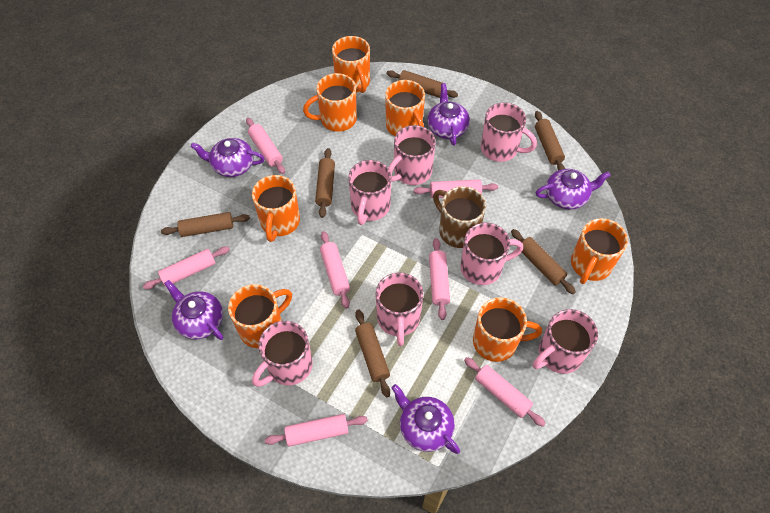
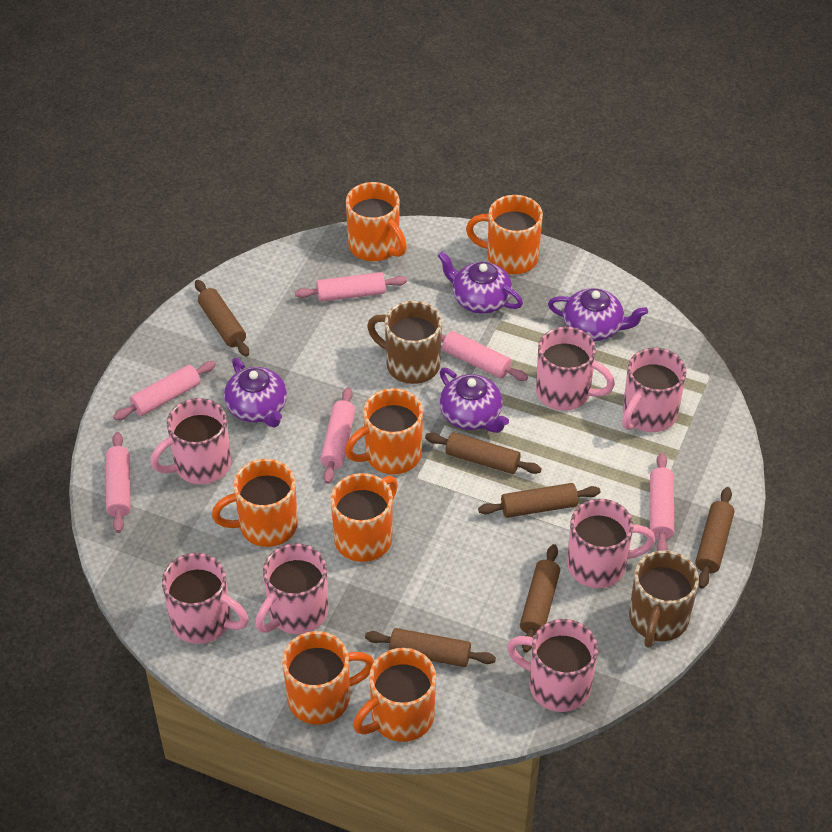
brown mug: [433,186,486,248] = 1 -> [367,301,442,384] [629,550,699,648] = 2
pink rolling pin: [143,247,230,289] [246,118,285,174] [265,414,368,447] [320,231,350,309] [414,179,498,198] [429,238,450,320] [464,357,546,427] = 7 -> [106,432,130,533] [113,361,216,420] [295,272,407,302] [320,387,355,484] [441,331,528,381] [650,453,674,551] = 6
purple teapot: [164,280,223,340] [190,138,265,177] [391,384,460,454] [427,83,470,146] [536,169,611,210] = 5 -> [224,358,287,428] [438,252,523,314] [439,368,509,433] [548,288,648,341] = 4

